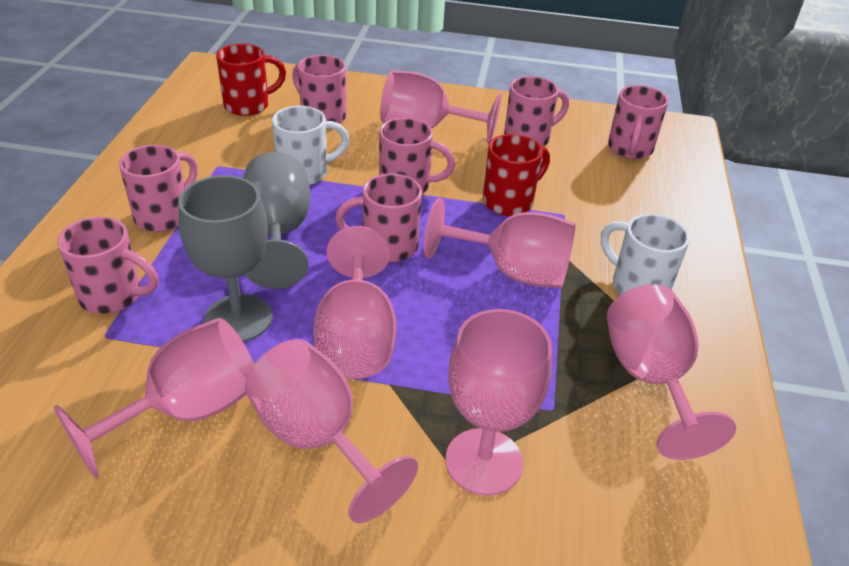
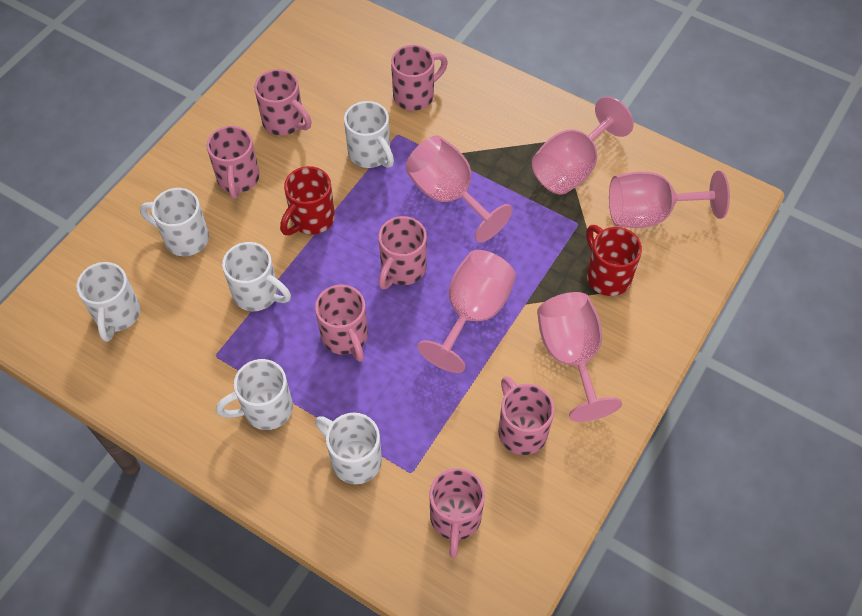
grey goblet: [178,175,272,342] [243,152,311,289] = 2 -> none = 0
pink goblet: [54,318,254,479] [245,339,418,523] [313,226,396,379] [380,70,501,144] [424,198,576,288] [445,309,552,496] [607,284,736,460] = 7 -> [405,136,513,243] [418,250,516,373] [532,96,634,195] [537,292,622,422] [609,171,730,228] = 5
white mug: [272,106,349,185] [601,214,690,295] = 2 -> [76,262,140,342] [140,188,209,256] [216,359,293,430] [222,242,291,311] [315,413,382,484] [344,101,394,168] = 6

